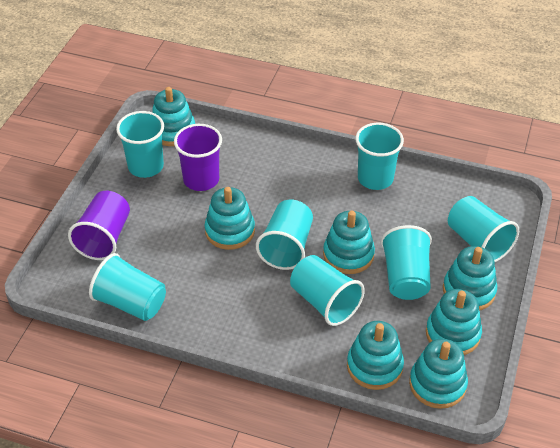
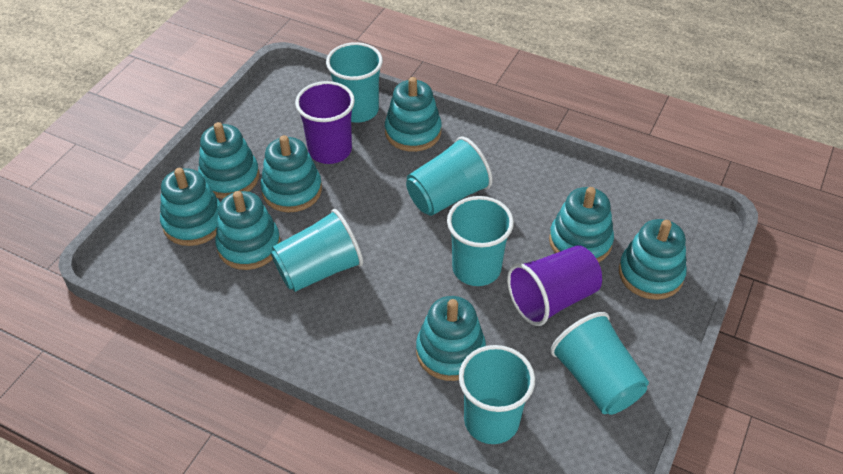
turquoise cup: [89,253,166,321] [116,111,164,178] [256,200,313,270] [290,255,364,326] [355,123,404,190] [381,225,432,300] [448,196,519,262] = 7 -> [271,209,363,292] [326,42,383,123] [406,137,493,216] [447,196,514,286] [459,345,535,444] [550,312,649,415] = 6
turquoise stacking toy: [152,87,195,146] [205,187,255,250] [323,211,375,274] [347,321,404,390] [409,339,468,409] [426,289,482,355] [443,246,497,311] = 7 -> [160,168,220,246] [198,122,260,199] [215,191,280,270] [261,135,322,212] [385,77,442,152] [416,296,486,381] [549,187,614,262] [619,219,687,300] = 8

